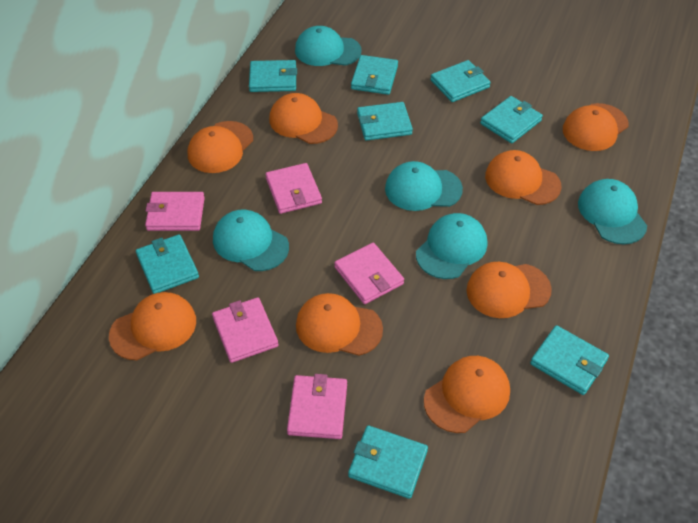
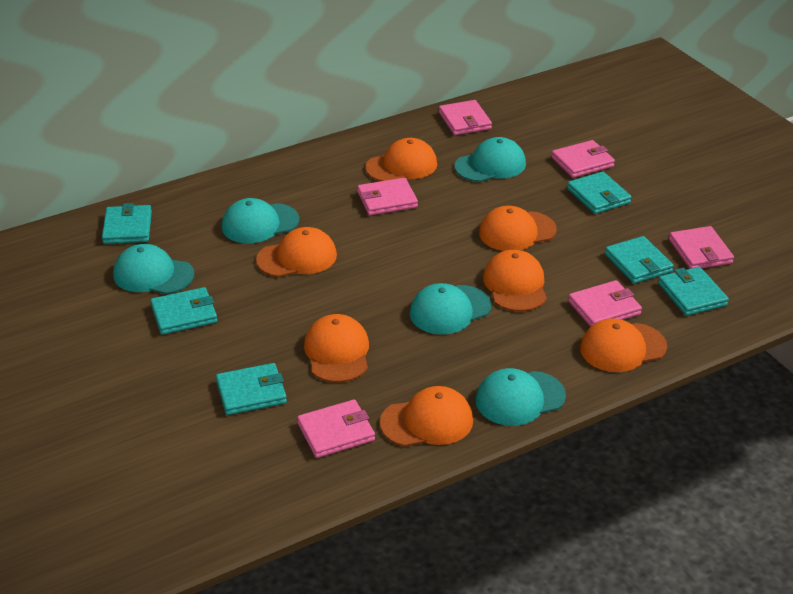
orange cap: [109,292,196,360] [188,121,253,173] [269,93,338,144] [296,293,383,356] [424,356,510,433] [467,262,552,318] [485,150,561,205] [563,103,628,151] = 8 -> [256,227,337,277] [304,314,369,382] [365,138,437,181] [380,386,473,447] [479,206,557,251] [483,250,547,311] [580,318,667,372] = 7
pink wallet: [145,192,205,231] [212,297,278,363] [265,163,322,214] [287,374,347,439] [334,243,404,304] = 5 -> [297,399,375,458] [357,178,418,215] [439,100,492,135] [551,140,615,178] [568,280,642,327] [669,226,734,269] = 6
turquoise wallet: [136,234,199,294] [249,60,297,92] [348,425,428,499] [351,55,398,95] [357,102,413,141] [430,60,491,102] [480,96,543,143] [530,325,609,395] = 8 -> [102,203,152,244] [150,287,217,335] [216,363,287,415] [567,171,631,214] [605,236,674,284] [658,267,729,316] = 6

